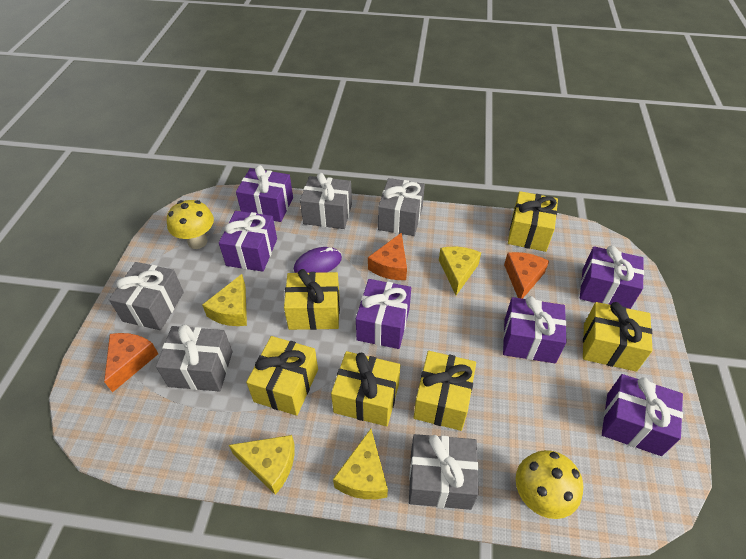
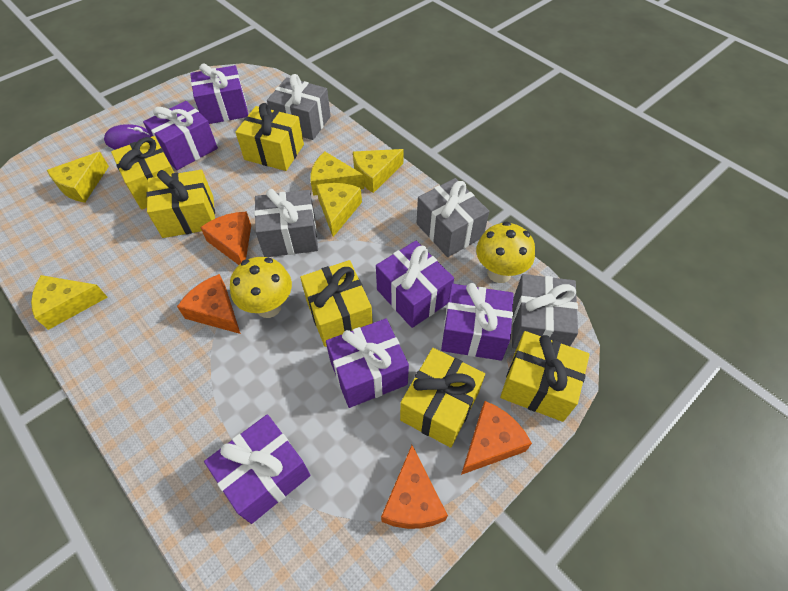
grey gift: [109,262,184,330] [156,324,233,392] [300,173,352,229] [378,178,425,236] [409,434,479,510] = 5 -> [254,189,318,257] [267,74,331,140] [417,178,489,257] [512,274,578,349] = 4
orange cheese: [104,333,158,393] [368,232,407,280] [504,252,549,299] = 3 -> [177,274,241,334] [200,212,251,265] [381,445,448,529] [461,401,532,475] = 4
yellow cheese: [202,274,247,326] [229,435,295,495] [333,429,388,499] [439,247,481,295] = 4 -> [31,275,108,330] [47,152,109,203] [310,152,364,196] [316,183,362,237] [353,149,404,193] = 5

